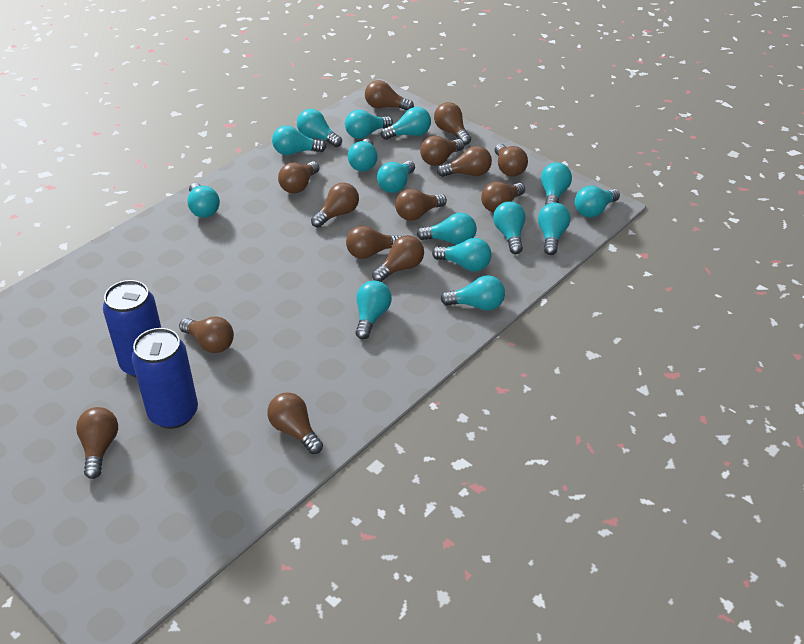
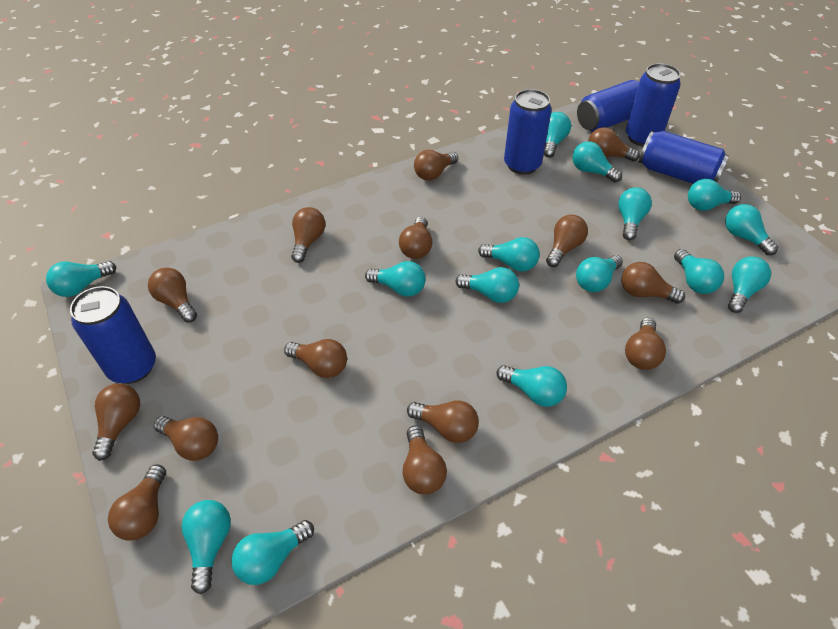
blue can: [103,280,161,378] [132,328,198,429] = 2 -> [70,286,156,384] [504,89,552,175] [577,80,640,132] [626,63,681,147] [639,131,729,184] = 5

